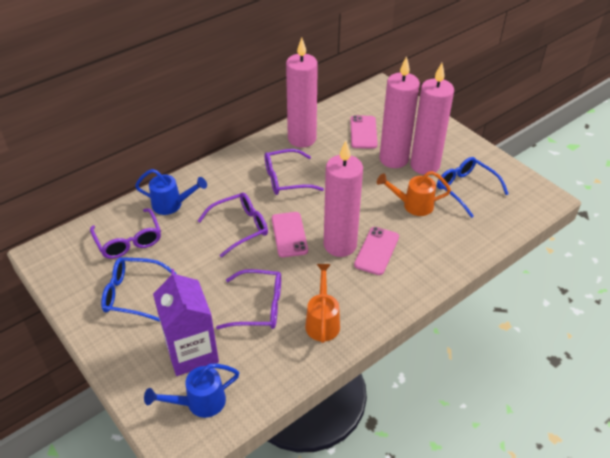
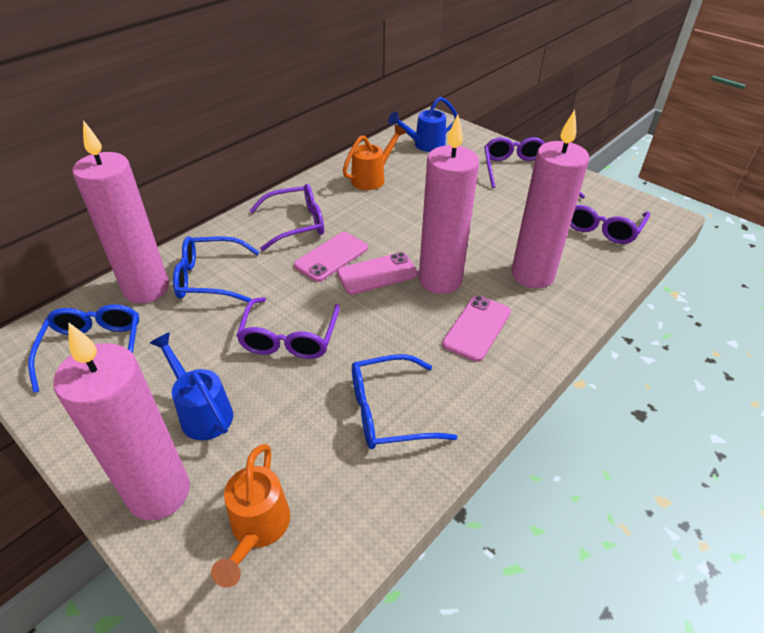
blue glasses: [101,257,176,322] [437,157,509,218] = 2 -> [28,304,139,393] [173,236,259,303] [352,354,457,449] = 3
purple carton: [153,269,219,376] = 1 -> none = 0

